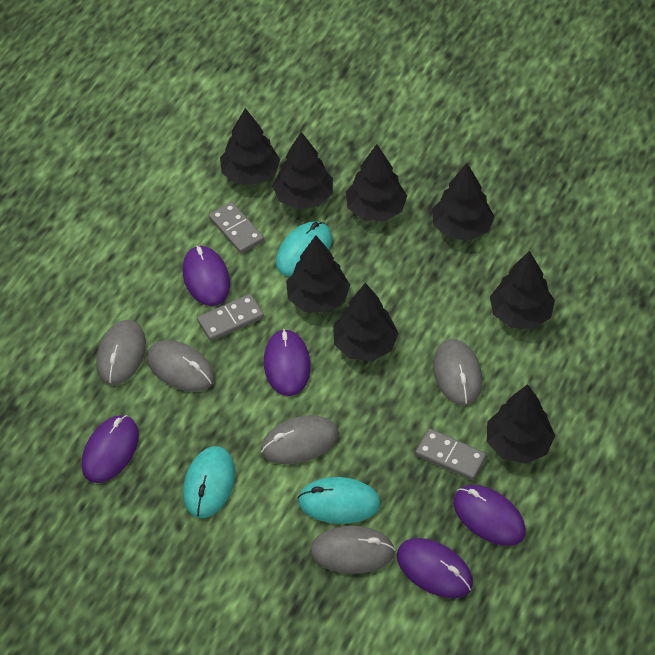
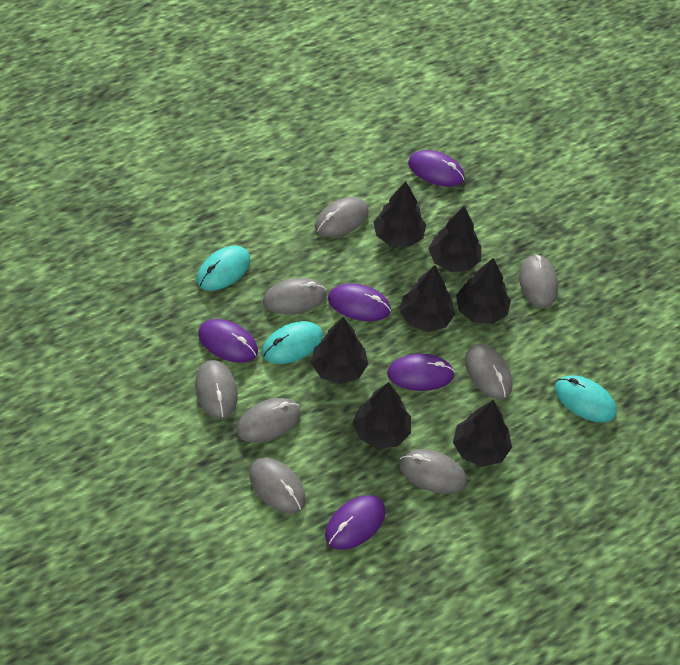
black tree: [220,108,280,185] [272,132,333,210] [286,235,350,313] [333,283,399,361] [346,144,407,221] [432,163,494,241] [487,384,555,464] [490,251,555,329] = 8 -> [311,317,368,384] [353,382,411,449] [373,181,426,247] [400,265,455,332] [429,206,481,272] [453,400,512,467] [456,258,511,324] = 7
grey domino: [197,294,264,341] [209,202,264,254] [415,428,487,480] = 3 -> none = 0
grey mouse: [96,320,146,385] [147,340,215,392] [261,415,338,464] [310,525,395,574] [433,339,482,405] = 5 -> [195,360,238,419] [236,398,301,443] [249,458,306,514] [263,278,327,314] [315,197,369,237] [399,449,467,494] [465,344,513,399] [519,254,558,308] = 8

